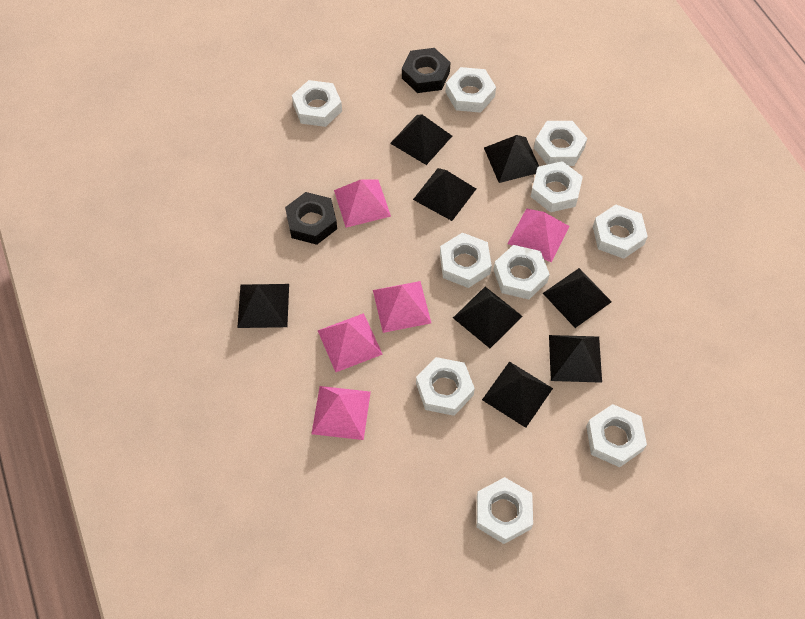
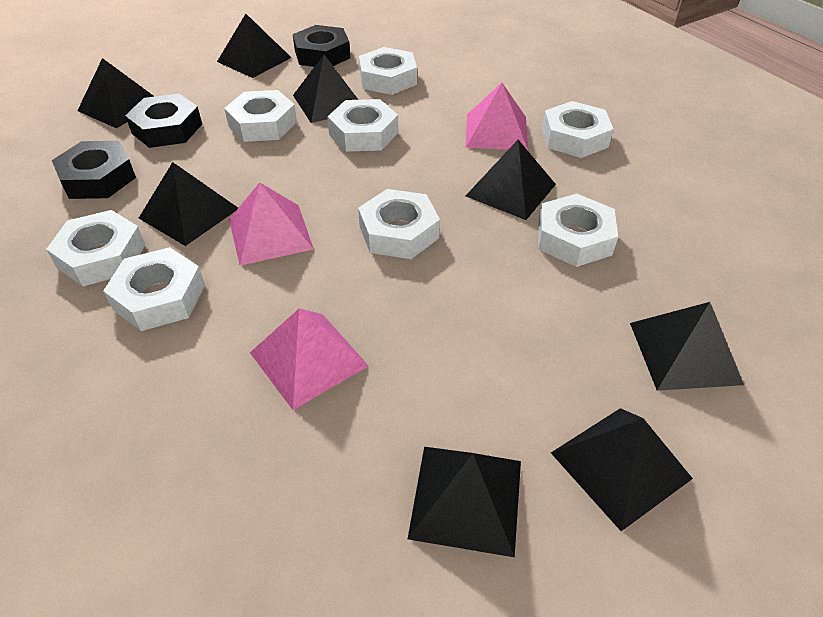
black nut: [285,192,337,245] [402,48,451,93] = 2 -> [52,141,136,199] [125,93,202,148] [293,25,350,67] = 3
pink pyramid: [311,386,371,440] [318,313,383,372] [334,179,391,228] [373,281,431,333] [508,208,570,262] = 5 -> [229,182,314,266] [250,308,368,410] [466,83,528,150] = 3
white nut: [292,80,342,127] [416,357,475,416] [440,232,492,288] [446,67,496,113] [476,477,533,544] [493,245,550,299] [531,161,583,212] [534,121,587,166] [586,404,647,467] [593,205,648,259] = 10 -> [46,210,145,286] [103,247,205,331] [224,90,297,142] [327,99,398,152] [358,189,440,259] [359,47,417,95] [538,194,618,267] [542,101,613,158] = 8

